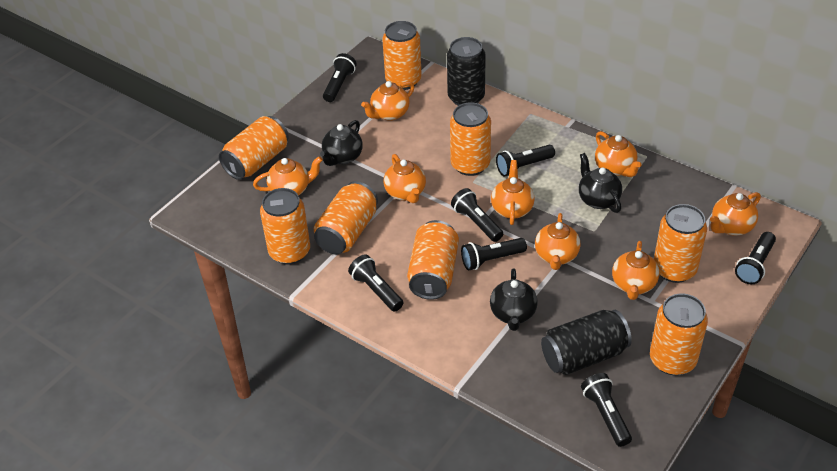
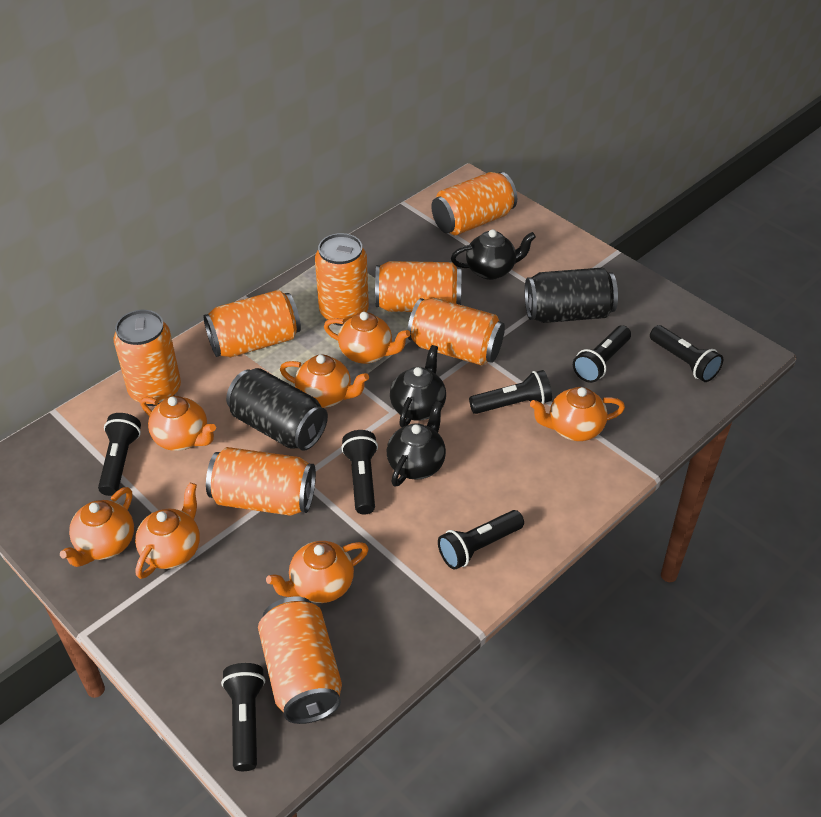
orange teapot: [253,156,323,195] [361,81,414,121] [384,154,426,203] [491,160,535,225] [535,213,580,270] [595,131,642,177] [612,241,659,300] [710,192,761,236] = 8 -> [60,487,134,567] [135,483,200,579] [140,396,216,451] [266,541,369,603] [280,355,369,408] [324,312,410,364] [530,387,625,441] = 7

